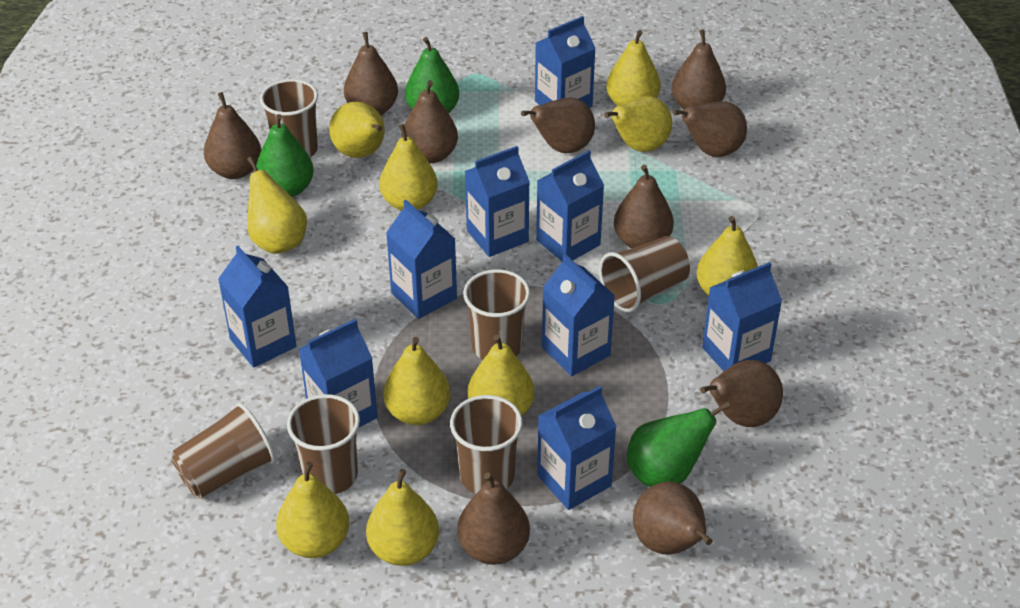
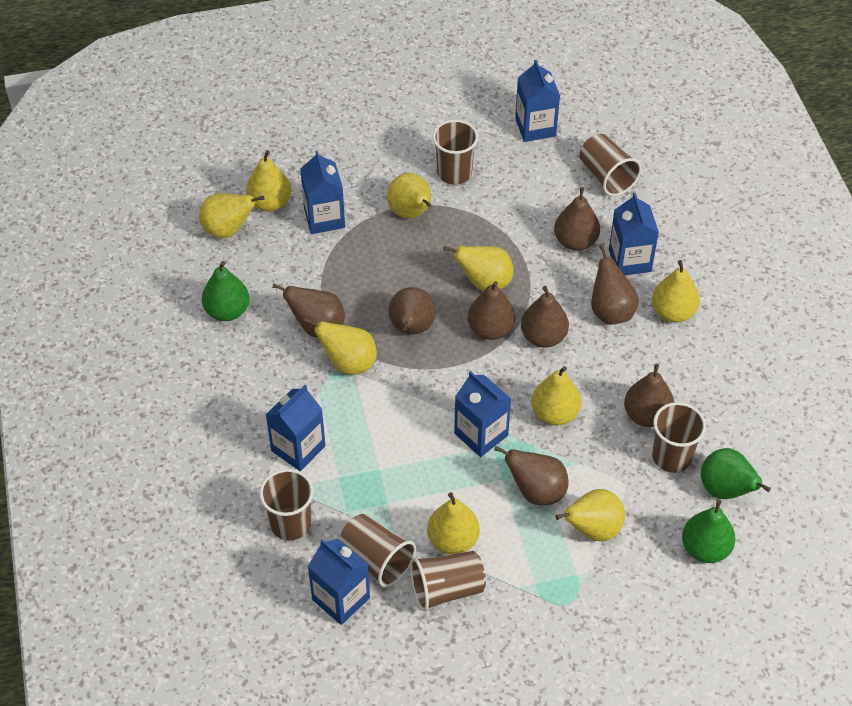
blue carton: [218,246,296,368] [299,319,378,427] [386,200,457,319] [465,146,530,257] [535,16,596,108] [536,150,604,262] [537,386,617,510] [542,254,615,376] [702,262,782,371] = 9 -> [266,385,326,471] [300,150,345,234] [307,539,370,625] [454,371,511,457] [515,60,560,142] [609,193,659,275] = 6
brown pear: [204,92,261,179] [344,32,398,115] [402,80,458,164] [457,472,530,565] [521,98,595,153] [614,165,674,248] [633,481,712,555] [672,30,726,109] [673,101,747,157] [700,360,783,427] = 10 -> [272,283,345,337] [389,287,436,335] [468,281,515,340] [494,446,569,505] [521,286,569,348] [554,187,600,251] [591,244,639,325] [624,364,674,427] = 8
yellow pear: [247,156,307,254] [276,461,350,558] [329,102,385,158] [366,469,439,566] [379,124,438,211] [383,337,450,425] [468,335,534,416] [604,96,672,152] [606,30,660,106] [697,216,758,296] = 10 -> [199,193,264,238] [246,150,291,212] [304,318,377,375] [387,173,431,218] [427,492,480,554] [444,246,513,292] [532,366,582,425] [555,489,625,541] [652,260,700,322] = 9

